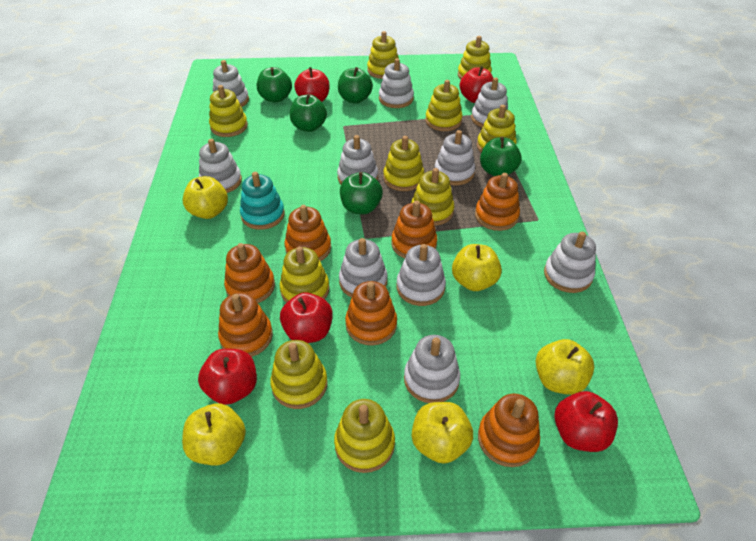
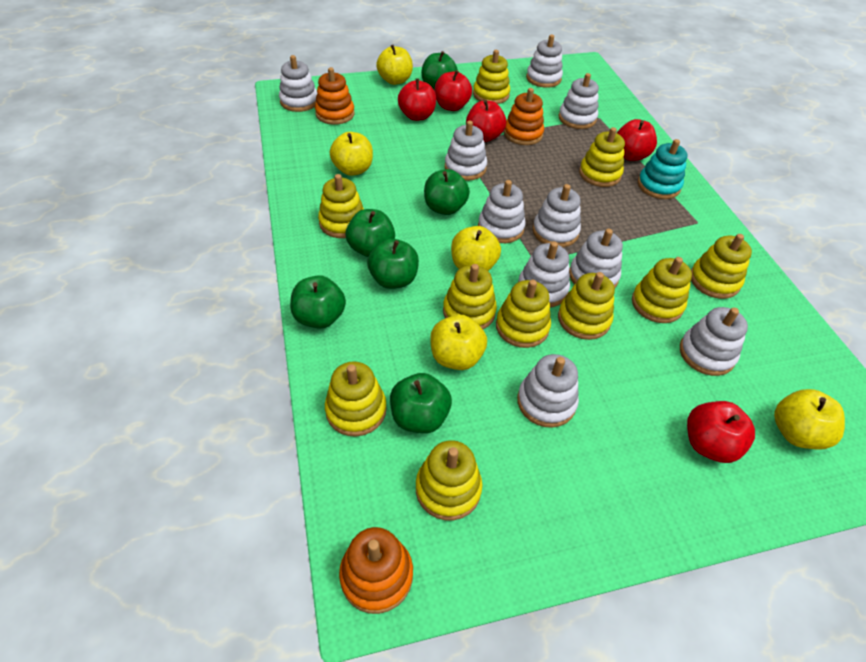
green apple: [257,67,292,103] [290,94,327,132] [338,67,373,104] [340,172,383,214] [480,136,521,176] = 5 -> [290,275,346,329] [345,209,395,257] [367,239,419,289] [390,373,452,433] [421,51,458,90] [424,169,470,215] = 6
orange stacking toy: [218,293,273,357] [224,243,275,303] [285,205,331,261] [345,281,397,345] [391,201,437,258] [475,173,520,231] [478,393,540,467] = 7 -> [315,67,355,125] [339,527,413,614] [504,88,544,145] = 3

